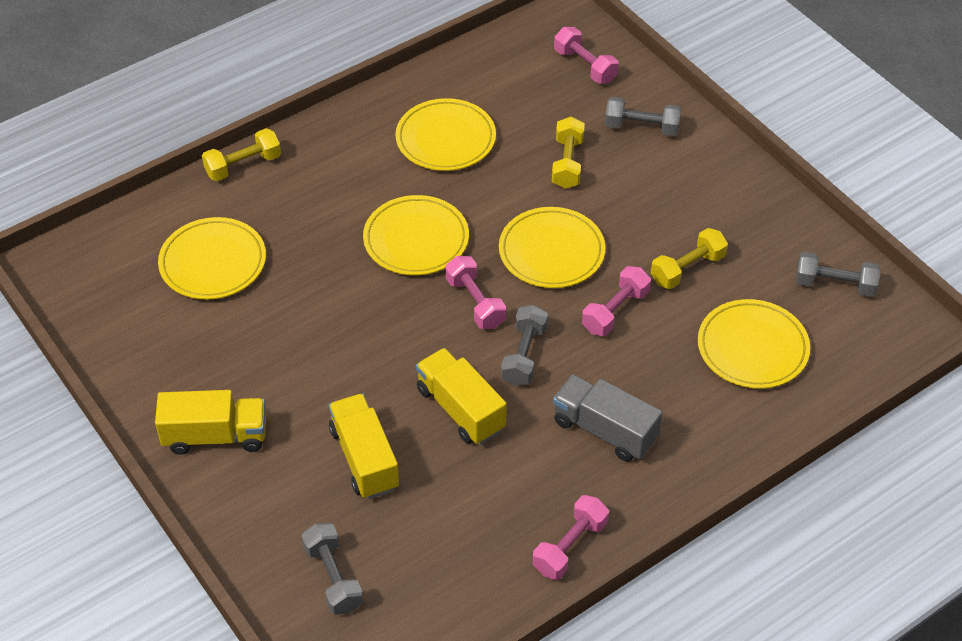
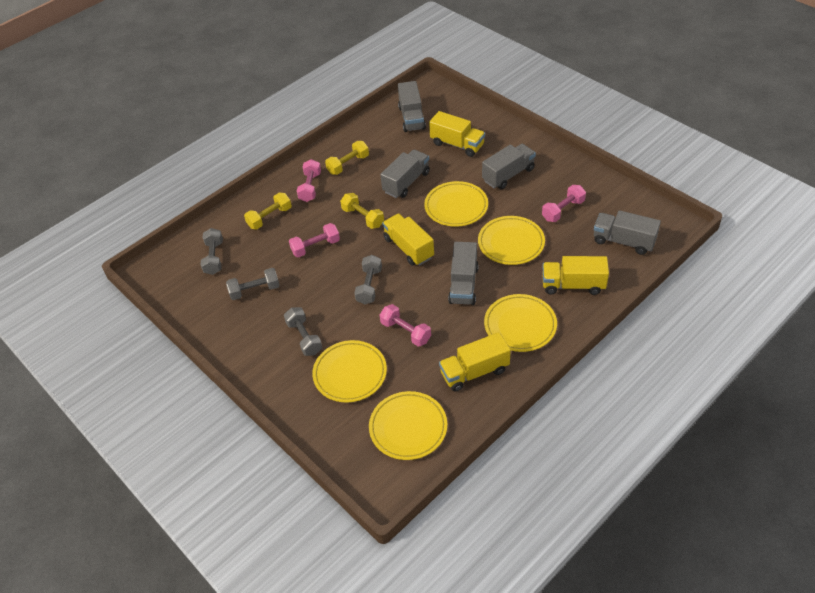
grey truck: [553,375,662,462] = 1 -> [380,150,430,198] [398,81,426,132] [448,242,479,305] [482,144,536,189] [594,210,661,255] = 5
yellow truck: [155,390,266,454] [329,393,399,499] [416,348,507,445] = 3 -> [382,213,434,266] [429,111,485,157] [439,332,511,391] [542,256,609,295] = 4

